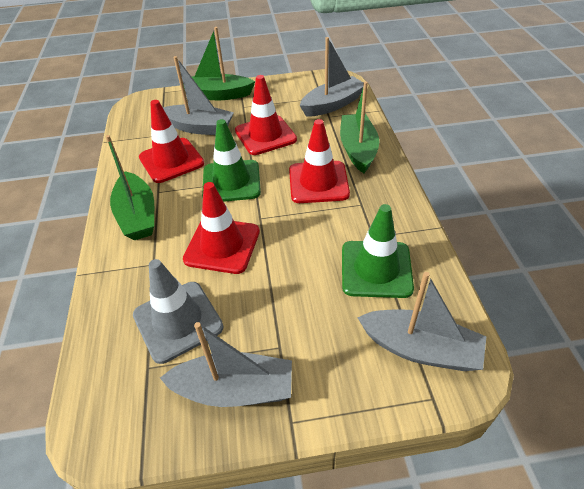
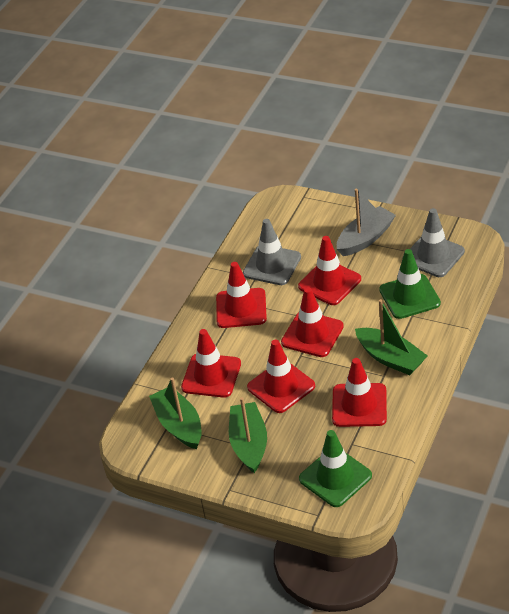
grey boat: [160,322,292,407] [163,56,234,135] [300,37,364,117] [357,272,486,371] = 4 -> [337,189,396,256] = 1
grey traffic cone: [133,259,223,364] = 1 -> [243,219,301,285] [410,208,465,277] = 2
red traffic cone: [139,100,204,183] [183,182,260,274] [235,75,297,155] [289,119,350,203] = 4 -> [181,329,241,398] [216,262,267,328] [247,340,315,413] [281,287,344,357] [298,236,361,305] [332,358,387,427] = 6

